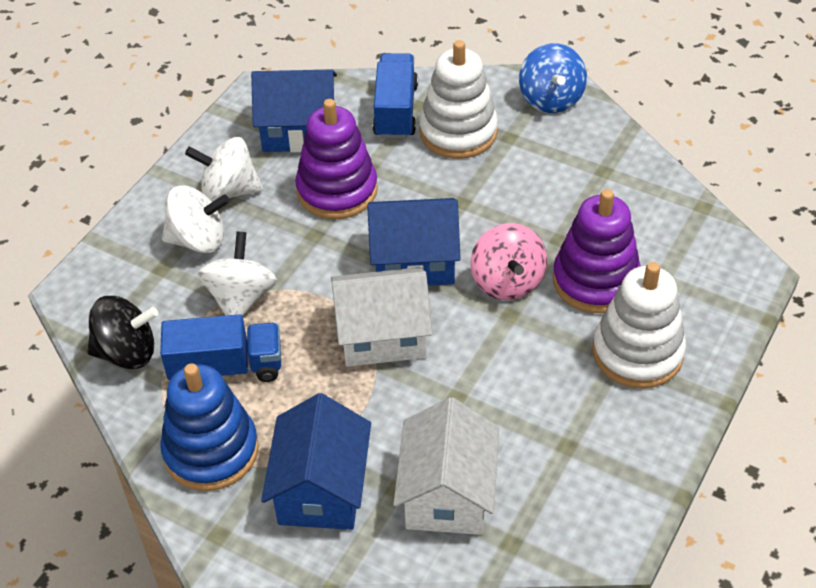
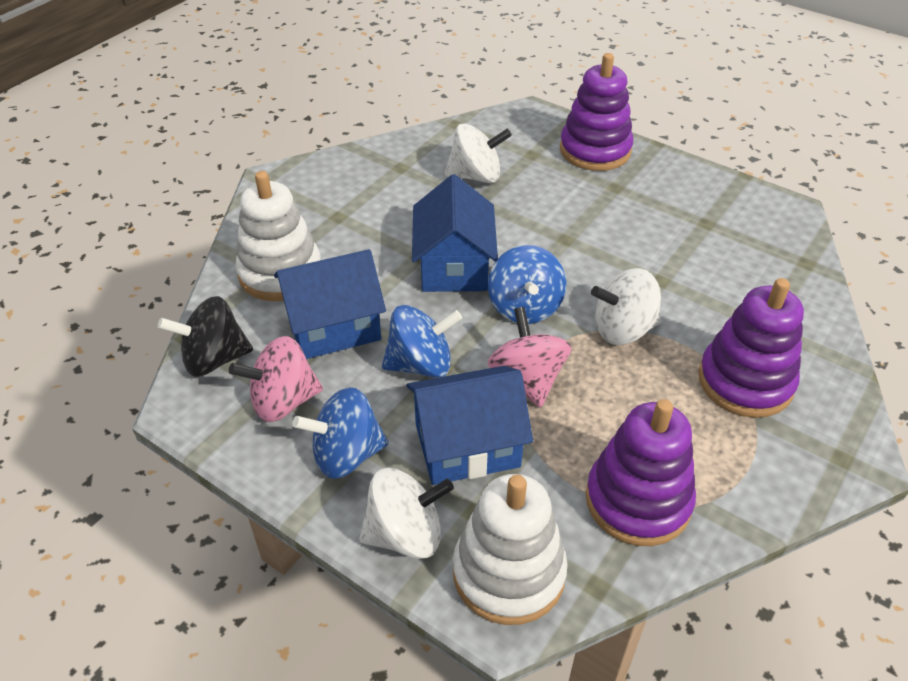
blue spinning top: [519,43,587,113] = 1 -> [292,387,389,479] [382,305,462,378] [488,245,566,324] = 3
blue stacking toy: [160,363,259,491] = 1 -> none = 0
blue truck: [160,314,281,382] [373,53,418,139] = 2 -> none = 0
pink spinning top: [471,223,547,300] = 1 -> [229,336,323,422] [487,307,572,408] = 2
purple stacking toy: [295,99,378,219] [553,189,641,313] = 2 -> [560,53,633,171] [586,399,696,546] [699,278,804,418] = 3
white house: [331,267,433,367] [393,397,499,535] = 2 -> none = 0

